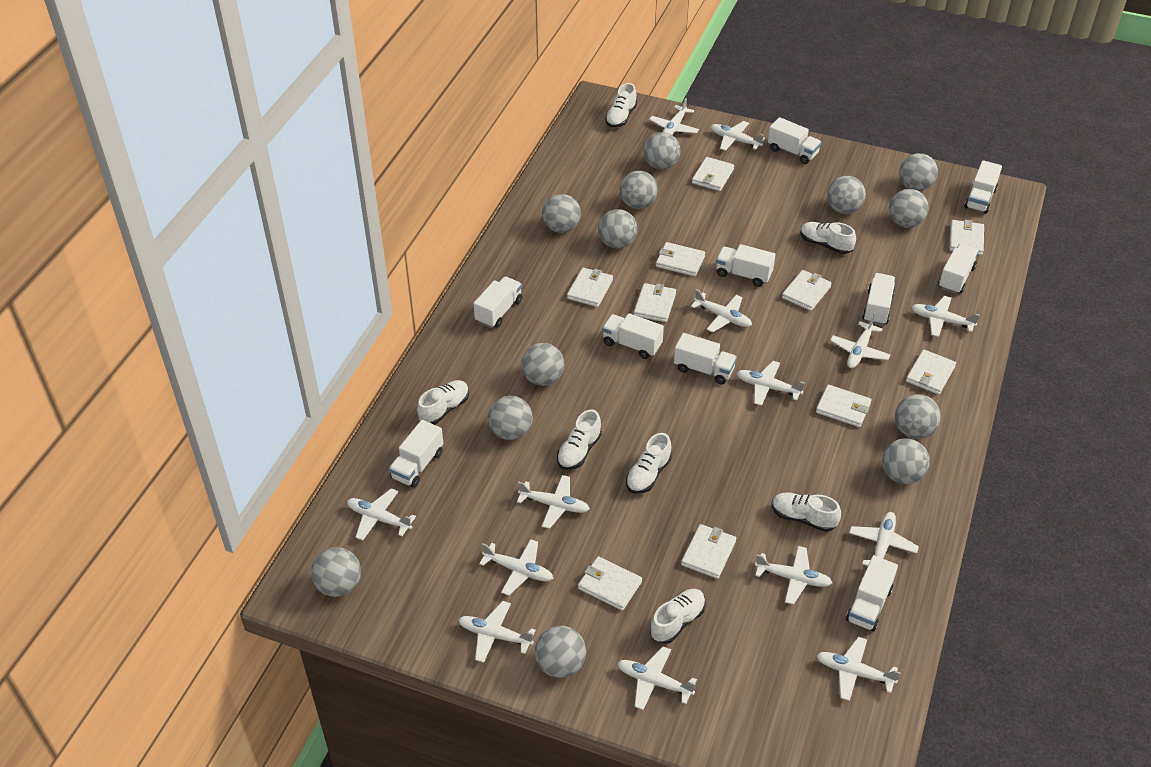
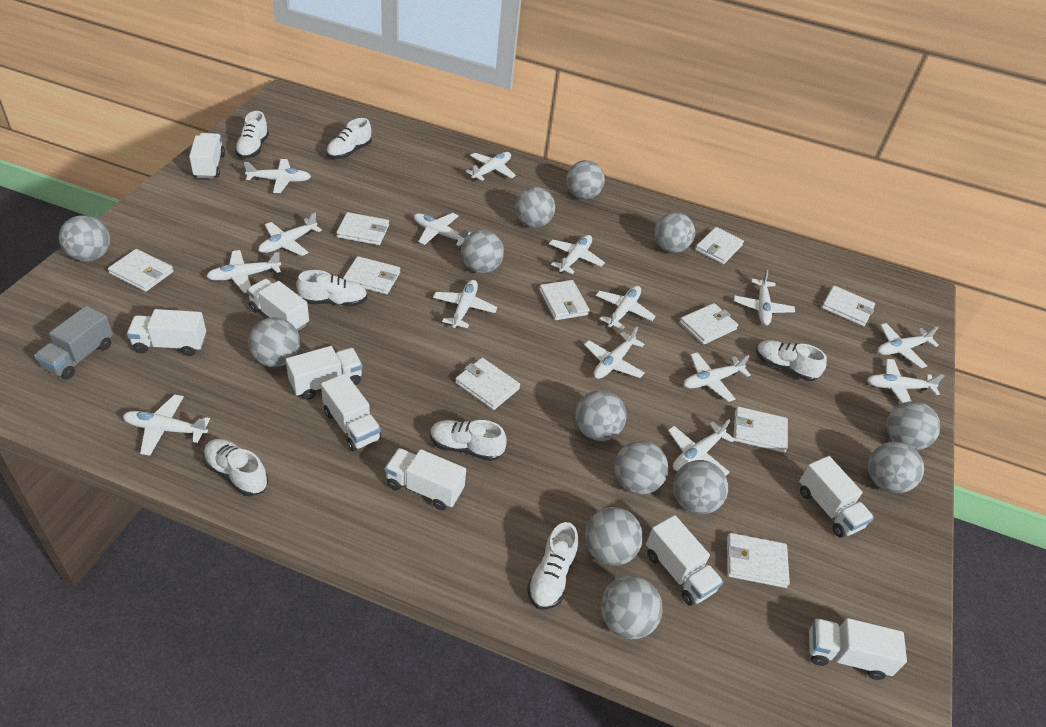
grey truck: none = 0 -> [34,306,113,380] = 1
white plane: [347,488,416,541] [458,601,536,663] [479,539,553,596] [517,475,590,529] [618,646,697,710] [649,98,699,135] [691,289,752,332] [711,121,765,151] [737,361,805,406] [755,546,832,605] [816,637,901,701] [830,314,890,368] [849,512,919,566] [911,296,980,337] = 14 -> [123,394,210,456] [206,250,281,293] [244,159,311,193] [258,213,322,256] [414,213,470,246] [433,280,497,328] [465,152,516,181] [549,235,605,274] [584,327,645,379] [596,286,656,330] [668,419,735,476] [684,352,751,402] [734,270,795,325] [867,359,944,403] [878,323,939,368] = 15
white truck: [389,420,444,488] [474,276,523,328] [602,313,664,359] [674,333,737,385] [716,244,776,287] [768,117,822,164] [846,555,898,632] [862,273,895,325] [938,244,979,294] [964,160,1002,214] = 10 -> [127,309,206,356] [189,133,225,179] [247,279,309,331] [286,346,363,400] [321,373,381,451] [385,448,466,510] [646,515,723,606] [799,456,874,538] [809,618,907,680] = 9

